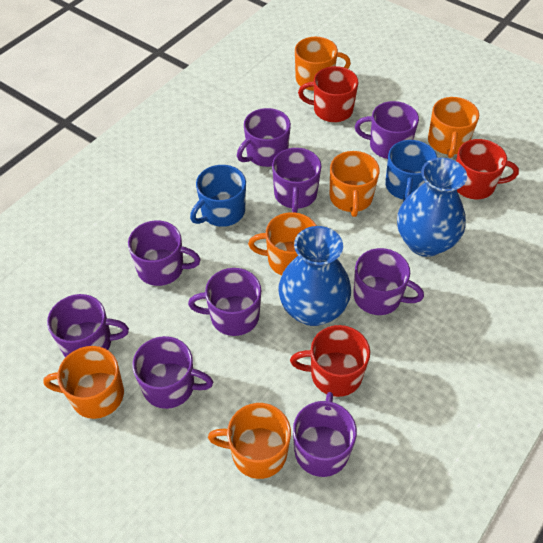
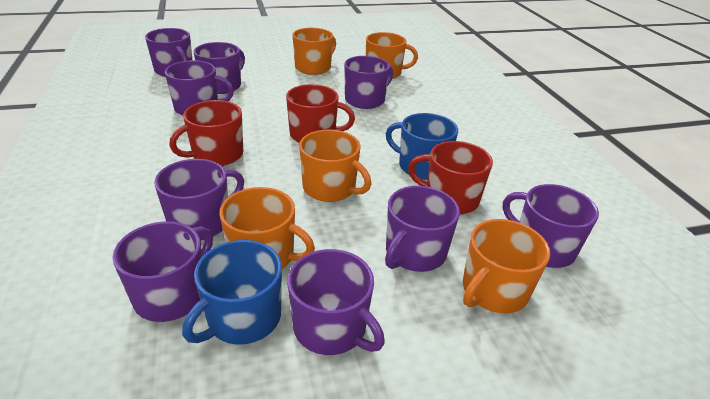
blue vase: [278,226,351,326] [397,158,467,257] = 2 -> none = 0
orange mug: [43,346,124,419] [208,403,291,479] [248,212,317,275] [295,37,351,91] [330,151,380,217] [428,97,479,158] = 6 -> [220,187,315,269] [292,28,336,75] [299,129,371,202] [366,32,418,79] [463,219,550,313] = 5

